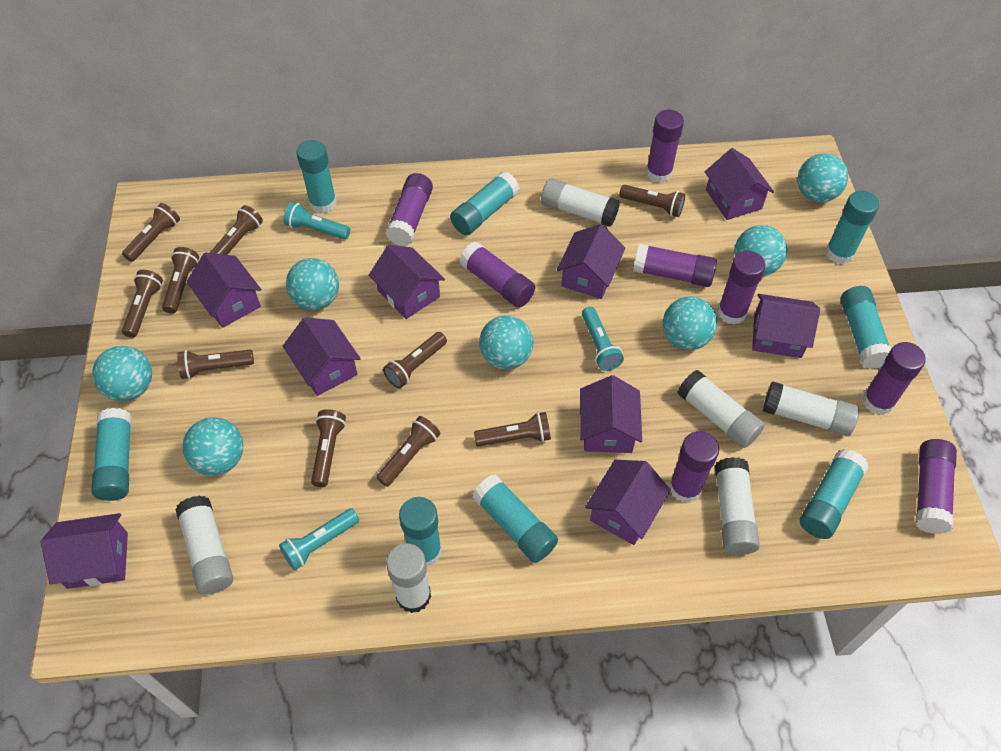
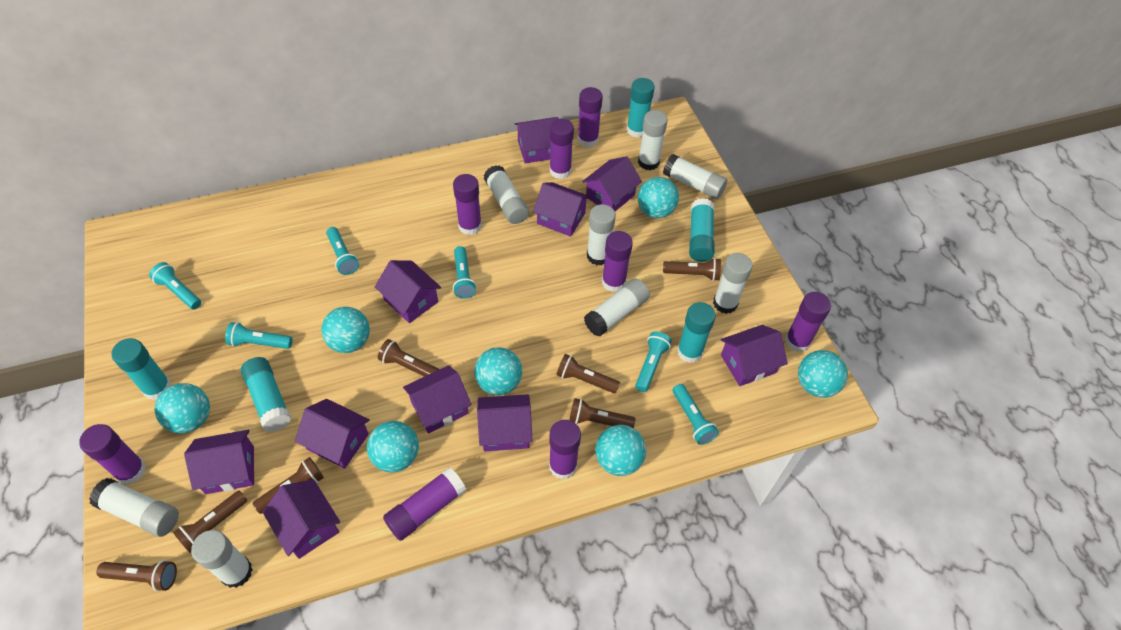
brown flashlight: [122,203,180,262] [122,270,163,338] [162,247,199,314] [177,350,254,379] [210,205,263,255] [311,409,346,487] [376,416,440,487] [383,332,447,388] [474,412,551,447] [619,185,685,217] = 10 -> [96,560,177,591] [173,491,247,553] [253,457,324,514] [378,339,439,377] [556,354,620,394] [570,398,635,428] [663,258,721,281] = 7
purple house: [40,513,128,589] [186,252,261,328] [283,317,361,396] [369,245,445,319] [557,224,625,299] [580,375,642,453] [585,460,671,545] [705,148,774,220] [752,294,820,358] = 9 -> [184,430,254,494] [262,479,340,559] [295,399,370,469] [375,260,441,323] [403,365,472,433] [477,394,533,451] [515,117,559,163] [533,182,590,237] [582,157,642,211] [721,325,788,386] = 10
turquoise flashlight: [279,508,359,570] [284,202,350,240] [582,307,624,371] = 3 -> [149,262,201,309] [225,322,293,349] [326,227,359,275] [453,246,476,299] [635,331,672,392] [673,384,719,445] = 6
turquoise glue stick: [91,408,132,501] [296,140,337,213] [399,497,442,567] [450,171,519,235] [472,474,558,563] [800,449,869,539] [826,191,879,264] [840,286,891,369] = 8 -> [111,338,171,400] [241,357,291,432] [626,78,655,138] [677,302,716,363] [689,198,714,262] = 5
white glue stick: [175,496,233,594] [386,543,431,613] [541,178,620,227] [678,370,765,448] [714,457,760,555] [763,381,859,436] = 6 -> [89,478,179,537] [191,530,253,588] [484,165,529,224] [584,279,650,336] [587,204,616,265] [638,110,668,170] [663,154,727,199] [713,253,753,314] = 8

